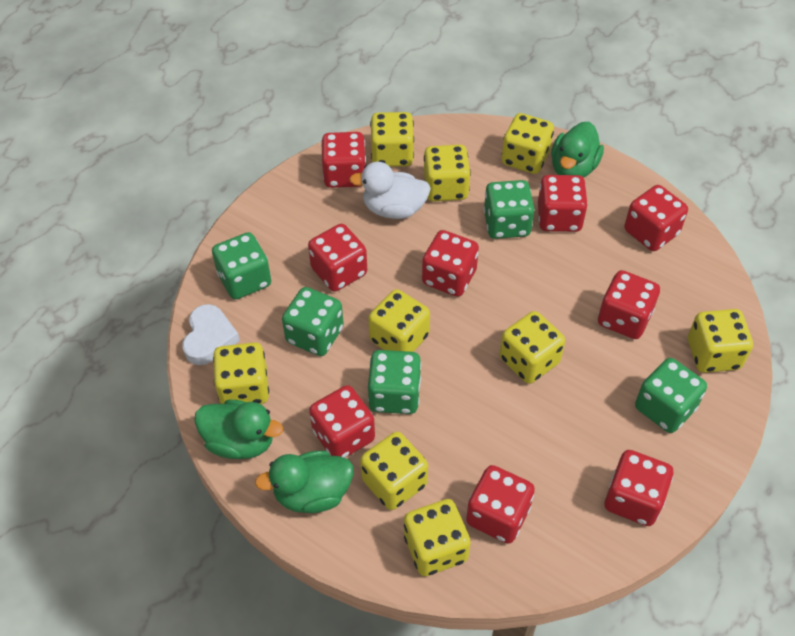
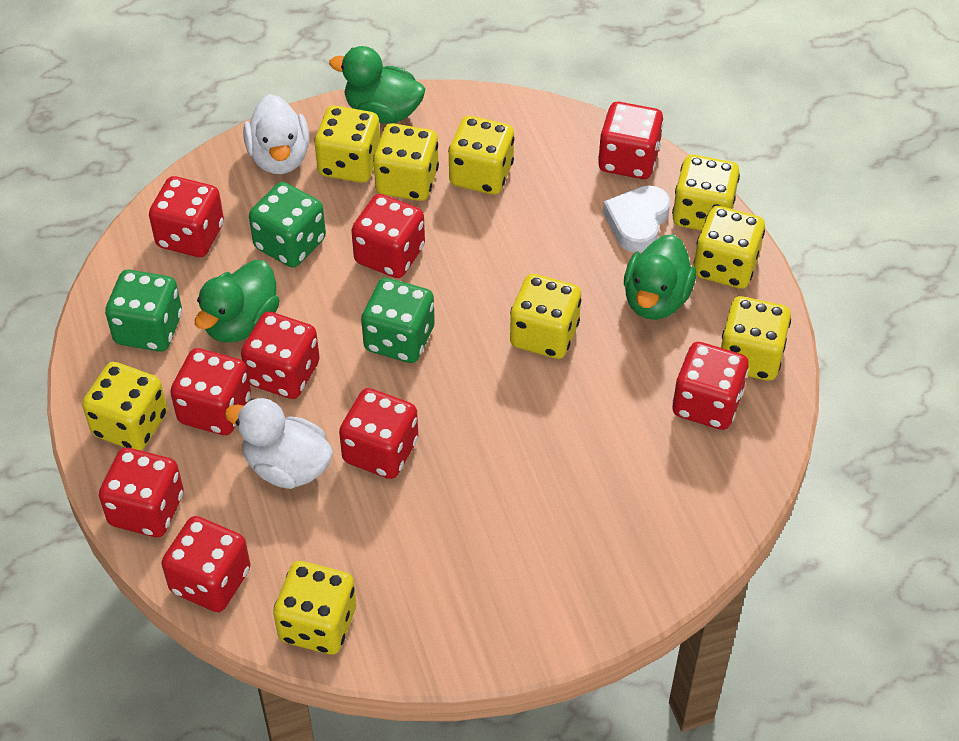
green dice: [212,232,271,299] [282,287,344,356] [368,350,421,414] [484,180,535,239] [635,358,707,433] = 5 -> [105,270,182,352] [249,182,326,268] [361,278,435,363] = 3
white duck: [349,162,431,219] = 1 -> [225,398,333,489] [243,94,310,174] = 2

